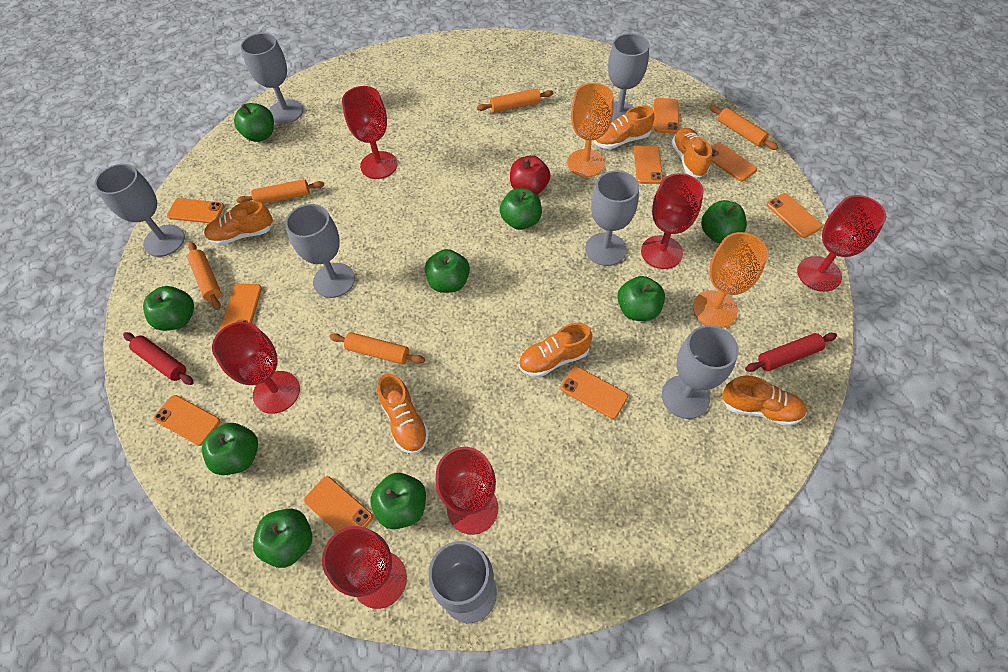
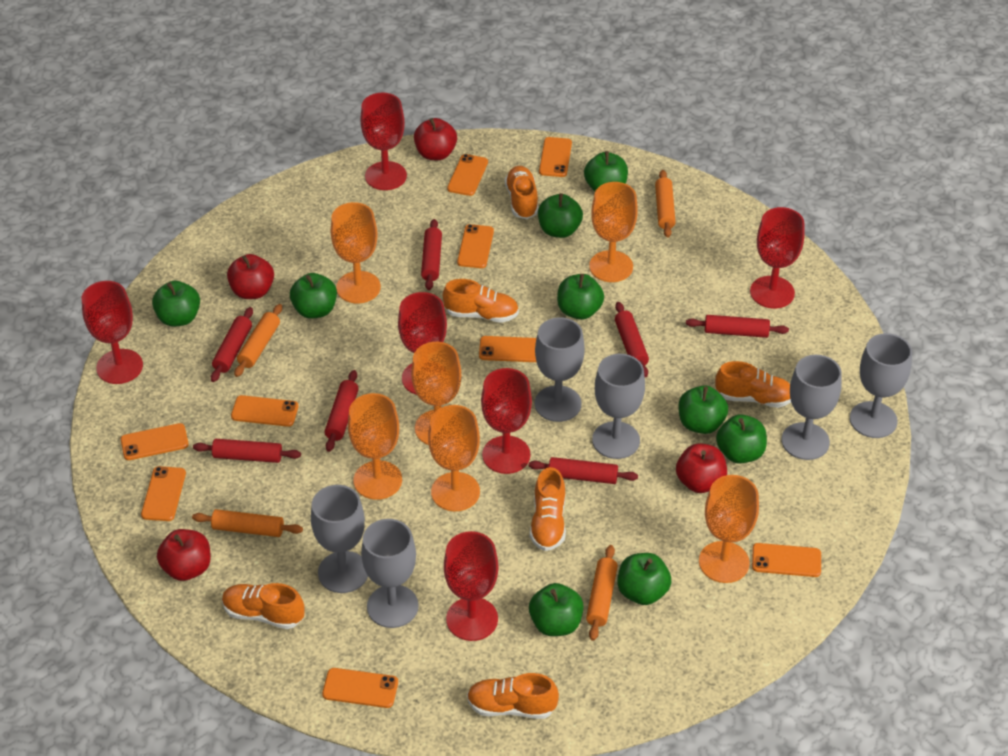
grey goblet: [94,164,185,257] [241,33,303,124] [285,204,355,298] [429,541,497,623] [585,171,639,266] [608,33,649,123] [662,325,739,419] = 7 -> [311,485,368,593] [361,519,419,628] [535,317,585,422] [592,354,645,459] [782,355,842,460] [850,333,912,438] = 6
orange goblet: [567,83,614,177] [693,232,768,328] = 2 -> [331,202,381,303] [348,393,402,500] [411,342,461,445] [428,405,480,511] [589,182,638,282] [699,475,759,583] = 6
orange rolling pin: [187,242,221,310] [236,179,324,204] [329,332,425,365] [477,88,553,113] [709,105,778,150] = 5 -> [192,509,303,537] [234,304,282,377] [586,545,618,641] [655,170,676,238] = 4
red apple: [510,155,551,195] = 1 -> [157,529,211,581] [227,254,274,299] [414,118,457,160] [676,443,727,493] = 4
red rolling pin: [123,332,194,385] [745,333,837,372] = 2 -> [193,439,301,463] [211,307,253,382] [325,370,359,452] [421,219,442,290] [529,457,638,484] [615,302,649,377] [686,315,789,338] = 7

